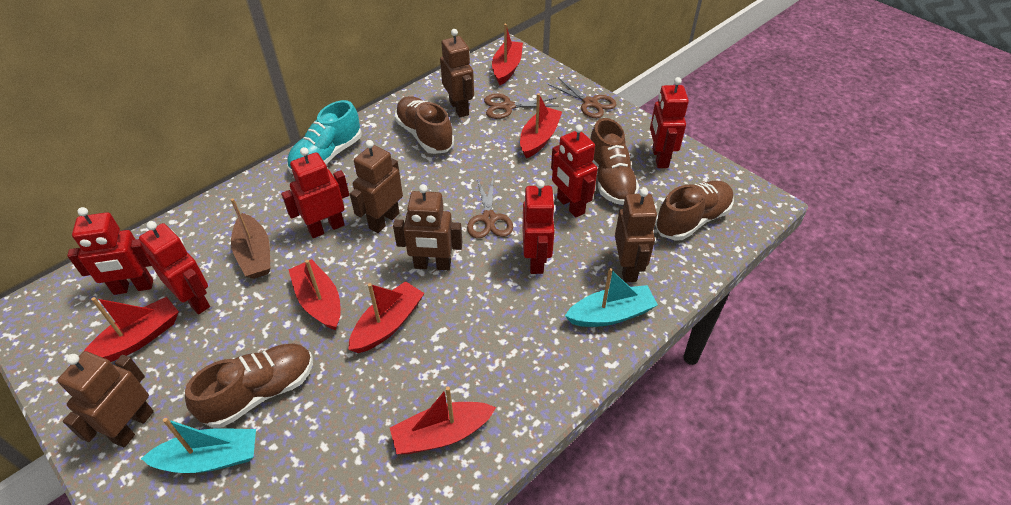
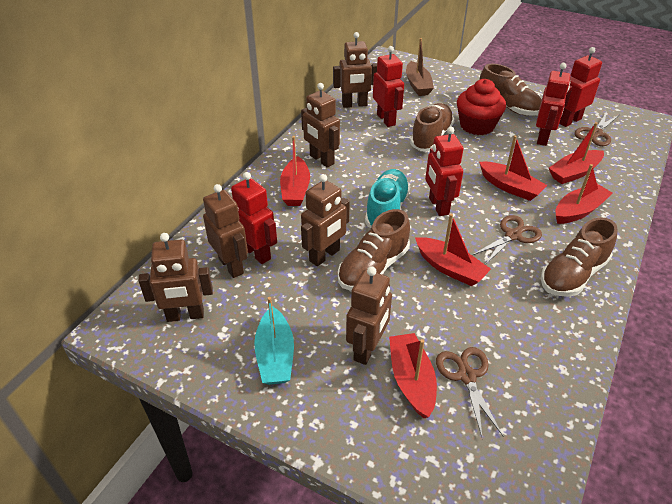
brown robot: [57,351,154,447] [350,140,403,233] [393,184,463,270] [440,29,474,117] [615,188,657,282] = 5 -> [138,233,213,322] [203,184,248,278] [301,83,340,168] [301,174,350,266] [333,32,377,108] [346,266,392,365] = 6
red cupcake: none = 0 -> [457,79,506,135] = 1
red robot: [67,207,153,295] [139,221,210,314] [281,147,349,238] [522,180,555,274] [551,125,598,217] [650,77,689,168] = 6 -> [231,172,277,264] [373,46,404,127] [425,127,463,216] [536,63,571,146] [559,47,602,127] = 5
turquoise boat: [141,418,256,473] [565,268,658,327] = 2 -> [254,297,294,385] = 1

